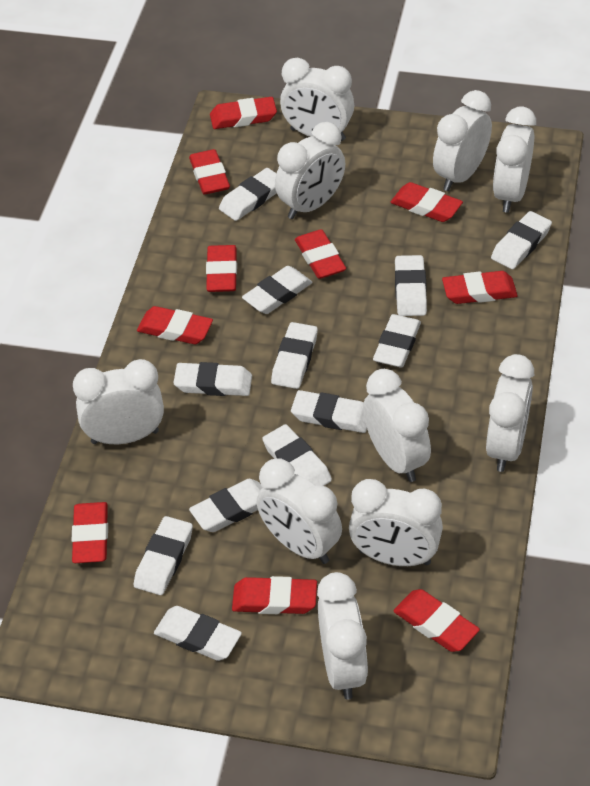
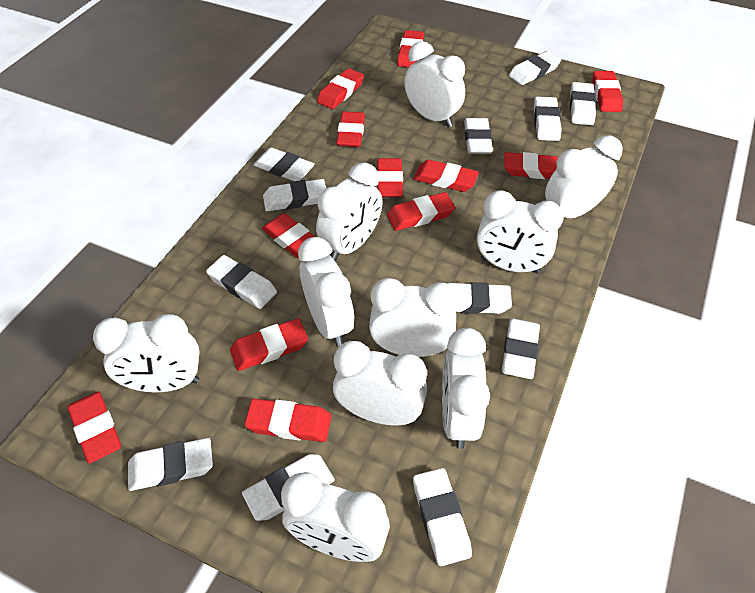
red eraser: [71,502,108,563] [137,306,213,344] [189,149,230,194] [206,245,237,292] [210,97,277,129] [232,576,317,614] [295,229,346,279] [390,182,463,222] [394,589,480,652] [442,271,518,304] = 10 -> [68,391,121,464] [230,318,308,371] [244,399,332,442] [262,213,315,259] [317,68,364,109] [336,111,365,147] [377,158,403,197] [387,192,455,231] [397,30,424,67] [413,160,479,192] [504,152,558,179] [592,71,623,112] = 12

